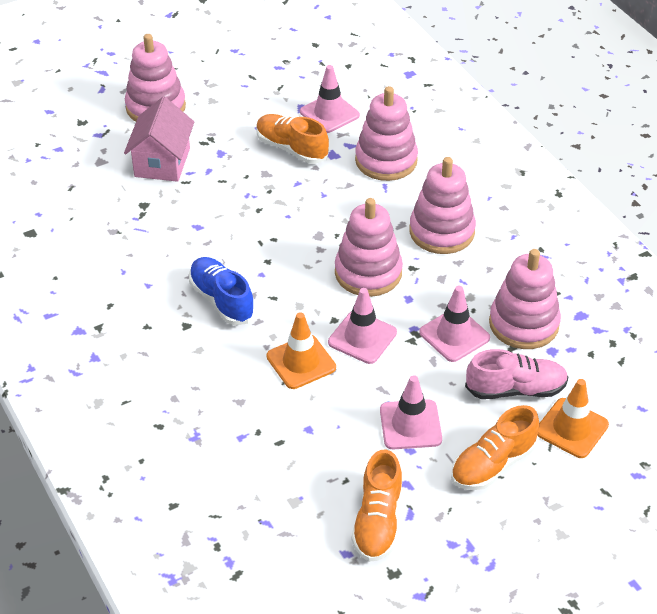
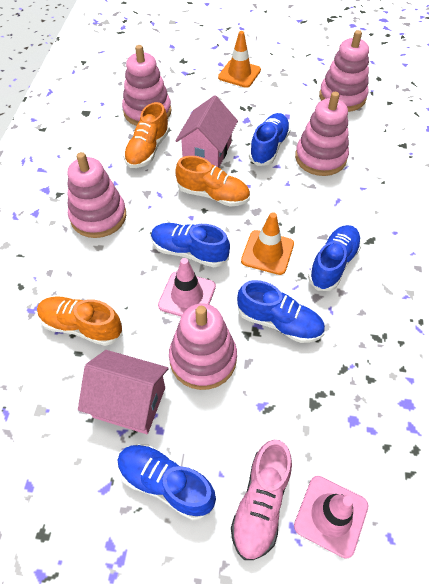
blue shoe: [189,257,255,325] = 1 -> [117,444,216,520] [151,223,230,267] [237,280,325,343] [249,113,291,166] [308,225,362,291] = 5
pink house: [124,97,194,182] = 1 -> [78,350,168,434] [175,95,238,168] = 2
pink traffic cone: [300,65,360,133] [328,288,397,364] [380,375,442,449] [419,286,490,362] = 4 -> [158,258,216,316] [294,476,369,559] = 2

